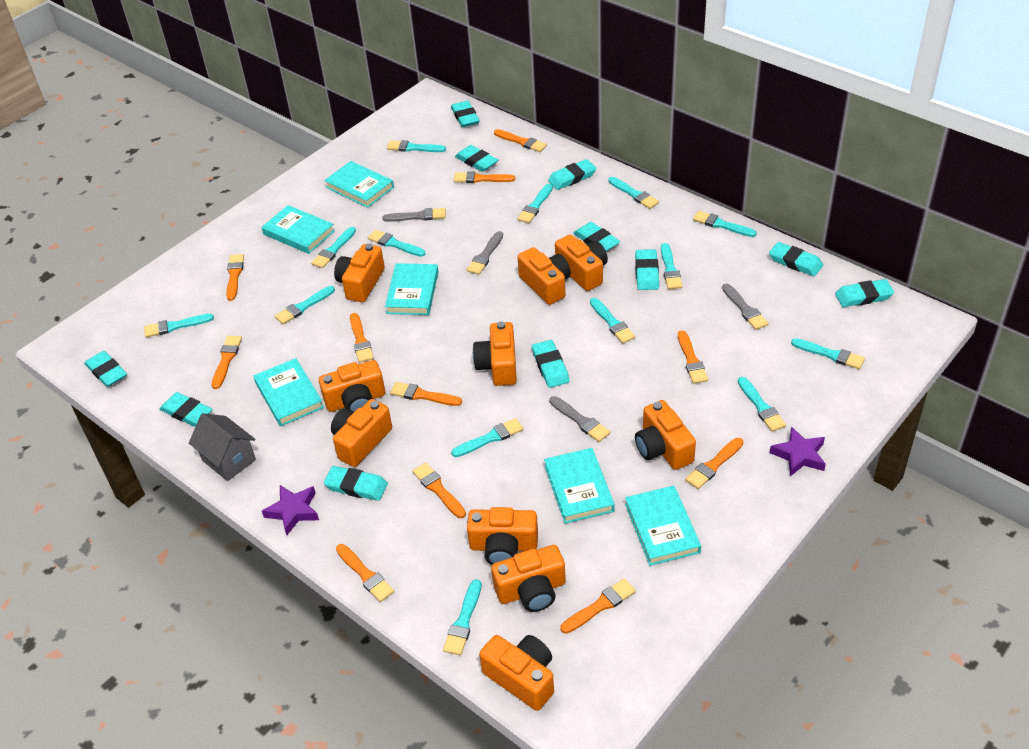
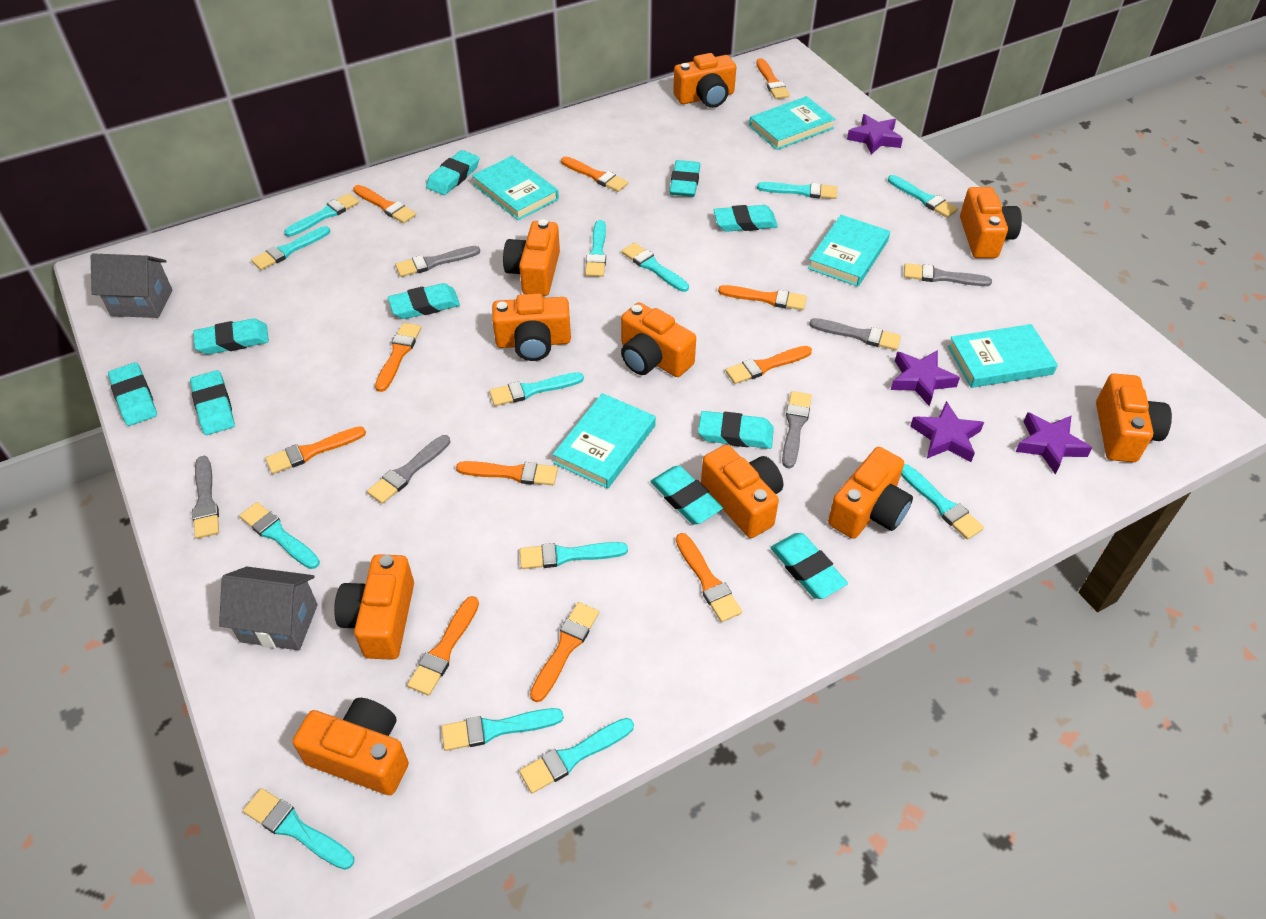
grey brush: [383,208,446,222] [467,231,503,275] [550,396,610,442] [722,284,769,330] = 4 -> [192,456,219,539] [367,435,451,504] [395,246,480,277] [782,391,812,468] [809,318,901,350] [904,263,992,286] = 6
grey house: [189,413,256,481] = 1 -> [91,253,172,318] [219,567,318,650] = 2
purple star: [262,485,319,535] [770,426,826,476] = 2 -> [847,114,903,155] [891,350,960,406] [910,401,984,462] [1015,412,1092,474] = 4
turquoise book: [253,358,324,426] [262,205,335,254] [324,161,394,208] [385,263,438,315] [544,448,615,524] [625,486,701,566] = 6 -> [472,156,559,220] [553,393,656,489] [749,96,835,150] [808,215,890,287] [948,324,1058,388] = 5
turquoise brush: [144,314,214,338] [275,286,335,324] [311,227,356,268] [368,230,425,257] [387,140,446,152] [443,579,481,655] [451,418,524,457] [517,184,553,223] [590,298,635,343] [608,177,659,209] [661,243,683,289] [693,211,757,237] [738,377,786,432] [791,338,865,369] = 14 -> [239,502,320,569] [243,788,354,870] [251,226,330,270] [284,193,359,237] [441,708,564,751] [489,372,584,406] [519,718,634,793] [520,542,628,569] [585,220,606,277] [622,243,689,292] [757,182,837,199] [888,175,958,218] [901,464,984,540] = 13
turquoise eraser: [85,351,127,387] [159,392,212,427] [324,466,388,501] [451,101,480,127] [455,145,498,172] [532,340,569,388] [548,159,596,190] [573,222,620,251] [635,249,659,290] [769,242,823,276] [835,279,894,307] = 11 -> [108,362,157,426] [190,370,235,435] [193,318,269,354] [388,283,460,319] [426,150,479,195] [650,465,723,525] [669,160,700,197] [698,411,774,449] [714,205,778,232] [770,533,848,599] = 10

